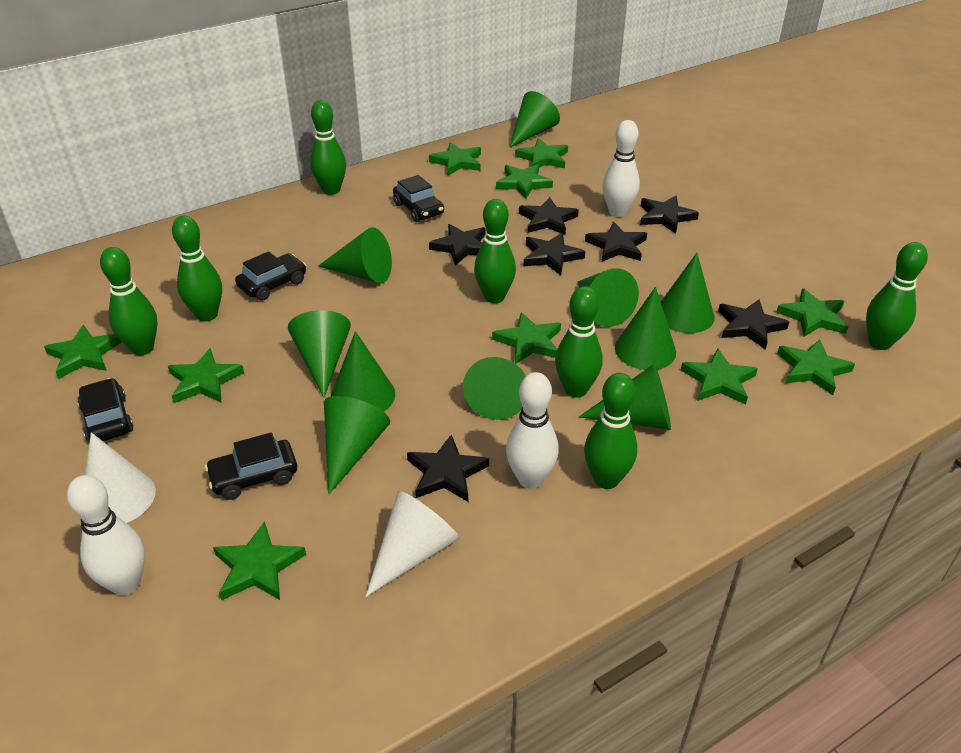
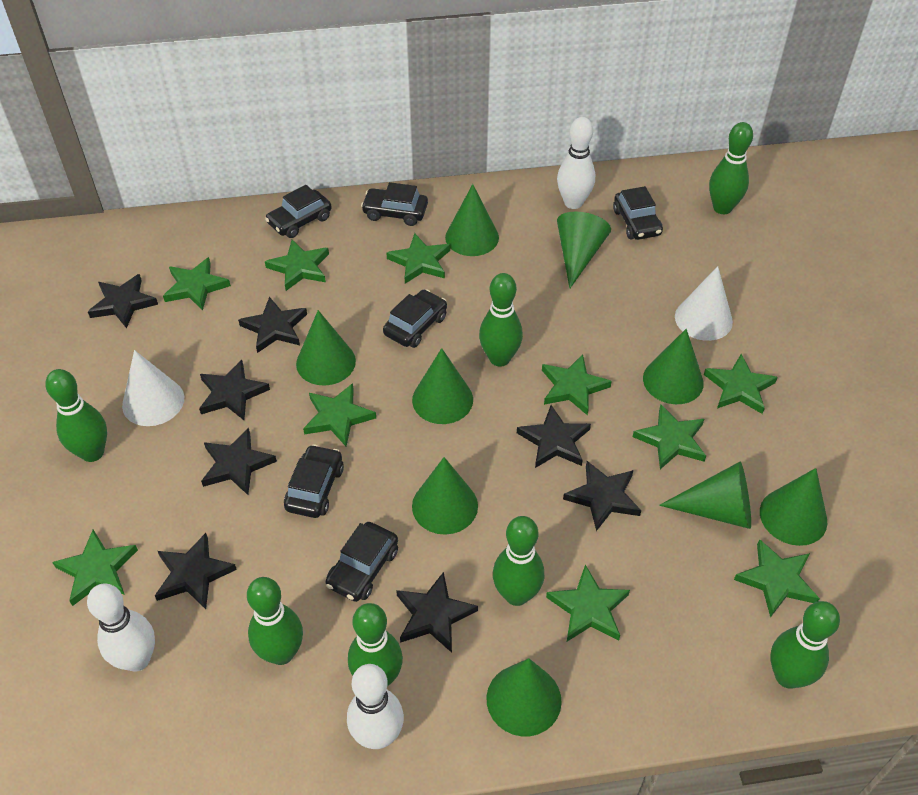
black car: [77,378,133,442] [205,433,297,500] [235,251,306,301] [393,175,444,222] = 4 -> [265,185,332,238] [284,444,344,518] [325,522,398,602] [361,182,428,226] [383,290,447,348] [613,186,663,240] = 6
black star: [407,434,489,502] [429,224,485,266] [519,197,579,235] [524,233,585,275] [585,222,647,262] [640,195,699,234] [718,299,789,350] = 7 -> [88,274,158,328] [155,533,237,609] [199,360,270,420] [201,428,277,495] [238,297,307,353] [396,572,478,653] [517,405,591,468] [563,461,641,531] = 8
green cone: [288,310,351,398] [318,227,392,284] [324,396,390,495] [331,331,395,412] [463,357,526,420] [509,91,560,148] [578,268,639,327] [579,364,671,430] [615,287,676,370] [661,253,715,333] = 10 -> [296,310,356,385] [412,348,473,424] [412,457,478,535] [445,184,499,256] [487,658,562,736] [557,212,611,289] [643,329,704,404] [659,462,751,529] [760,468,827,546] = 9

